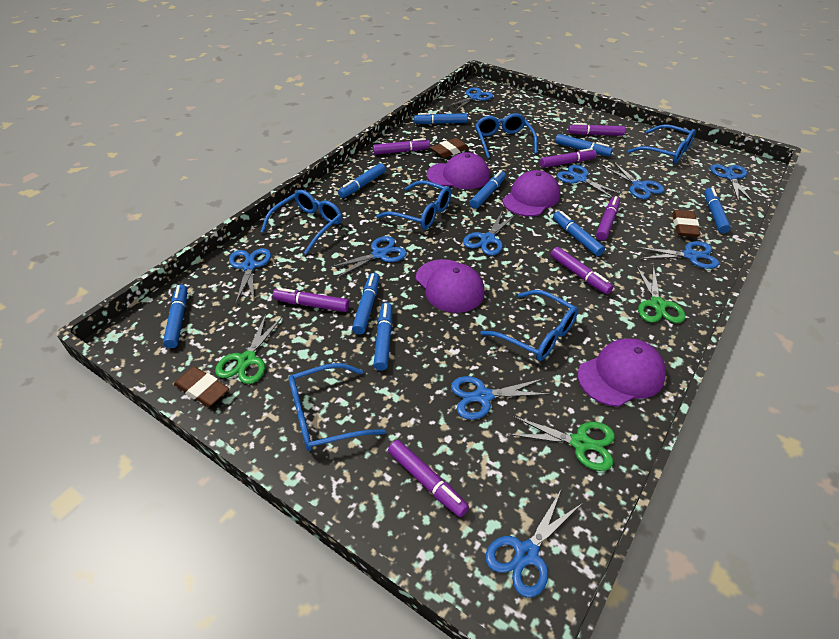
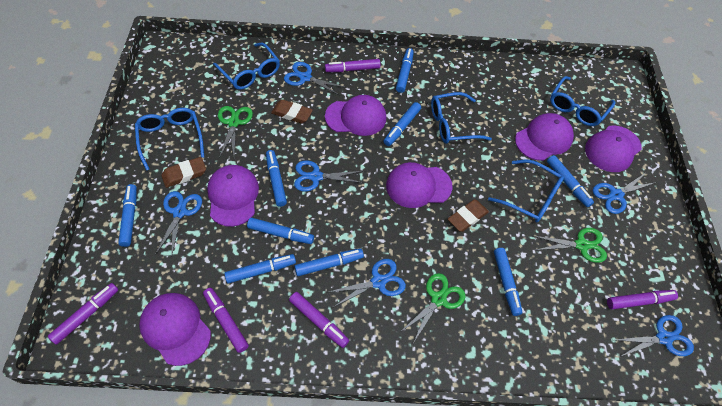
blue glasses: [261,190,342,255] [289,363,385,451] [376,180,451,230] [475,113,538,159] [481,290,578,361] [628,124,696,164] = 6 -> [135,108,204,171] [213,43,280,90] [431,92,492,144] [488,159,564,222] [550,76,615,126] = 5
blue scissors: [229,248,271,303] [329,236,407,278] [446,87,493,112] [451,376,551,420] [463,210,517,256] [485,490,581,598] [557,165,623,198] [603,161,665,199] [636,241,719,269] [710,164,754,203] = 10 -> [155,191,202,258] [284,62,346,96] [294,160,363,192] [329,259,406,307] [593,173,657,214] [615,315,694,357] = 6
purple cap: [416,259,485,313] [427,152,490,189] [503,170,560,216] [578,338,666,407] = 4 -> [139,293,211,366] [207,165,259,227] [325,95,386,136] [386,162,452,208] [515,113,574,161] [585,125,642,172] = 6
purple marker: [273,288,349,312] [373,138,430,155] [388,440,469,517] [540,148,597,168] [551,247,613,294] [568,123,625,136] [596,196,620,241] = 7 -> [48,283,118,345] [203,288,249,353] [289,292,349,348] [325,59,381,72] [607,290,678,309] = 5

